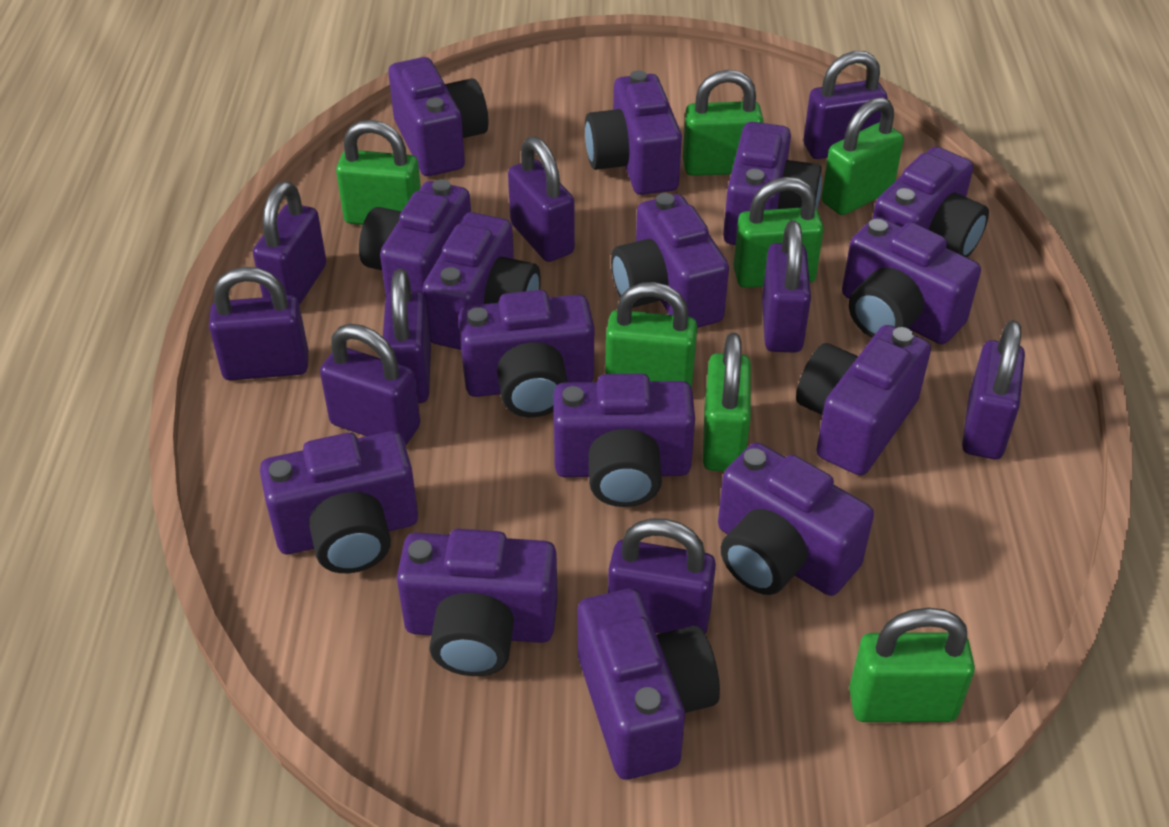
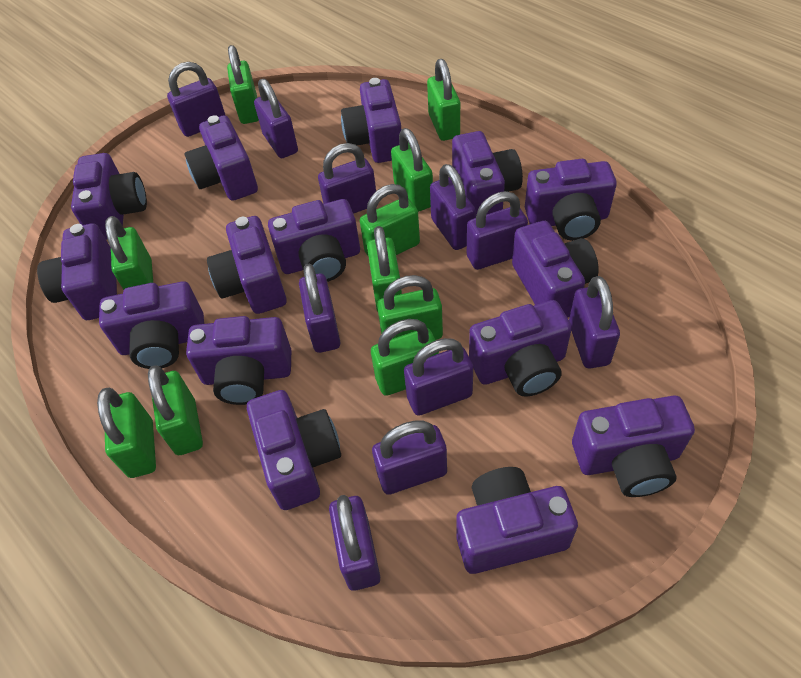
green padlock: [336,120,421,225] [605,282,697,388] [683,70,763,176] [703,333,751,472] [733,177,824,288] [822,97,904,215] [849,608,975,722] = 7 -> [97,388,156,478] [105,216,153,290] [148,365,203,455] [227,45,259,124] [360,184,420,255] [367,226,402,312] [371,319,439,396] [377,275,443,340] [391,128,433,212] [427,59,460,141] = 10
purple padlock: [209,267,308,380] [253,181,326,305] [320,324,420,445] [383,269,431,403] [508,136,575,262] [608,518,716,634] [762,220,811,353] [803,51,888,159] [962,320,1025,459] = 9 -> [167,62,226,137] [254,79,298,158] [299,264,340,353] [318,143,376,214] [329,495,380,591] [372,421,447,495] [404,338,473,416] [430,164,476,250] [467,191,528,270] [569,276,620,369] = 10

